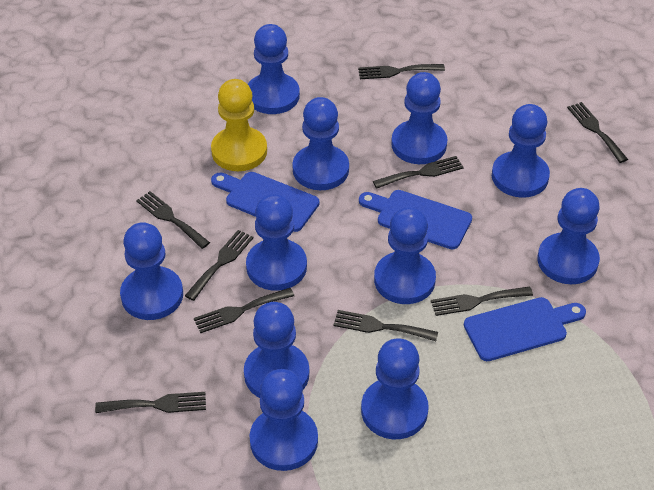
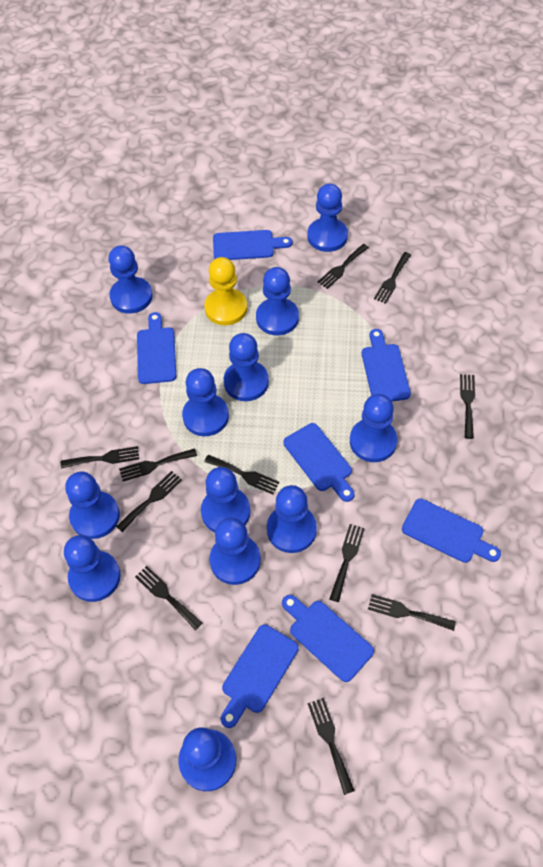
black fork: [95,392,206,413] [136,191,210,249] [185,230,254,301] [194,288,294,333] [333,310,438,341] [358,64,445,79] [373,156,464,189] [431,287,533,316] [567,102,628,163] = 9 -> [61,446,139,468] [116,471,182,532] [119,449,197,481] [135,566,202,630] [204,455,280,494] [308,698,354,795] [318,244,369,289] [330,524,365,602] [368,594,456,631] [374,252,411,304] [460,374,475,439] = 11
blue cutting board: [211,172,319,232] [359,190,472,249] [464,297,586,361] = 3 -> [137,312,176,384] [213,230,292,260] [221,624,299,728] [282,595,374,682] [283,423,355,502] [362,329,411,401] [402,499,501,563] = 7
blue pawn: [120,222,183,320] [244,302,309,398] [246,194,307,291] [248,24,300,114] [249,369,318,471] [292,97,349,190] [361,338,429,439] [374,207,436,304] [391,72,447,164] [492,104,550,198] [537,188,600,284] = 11 -> [64,535,121,602] [65,471,120,539] [109,245,153,314] [178,728,236,791] [182,368,229,436] [201,467,250,532] [209,517,261,585] [223,333,269,401] [256,267,299,335] [267,485,317,553] [307,184,348,252] [350,394,397,462] = 12

